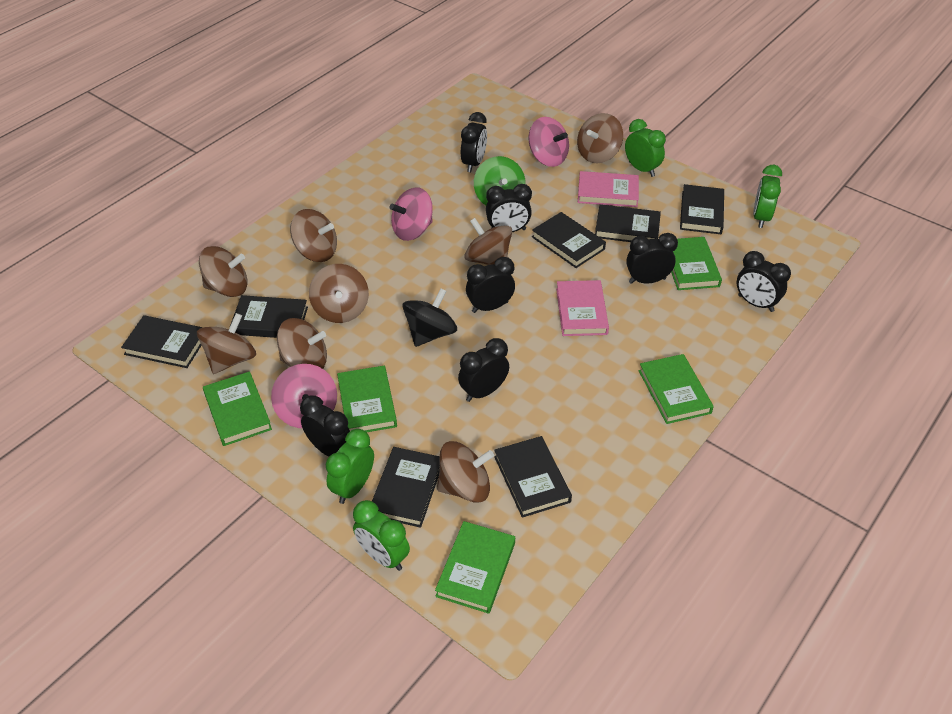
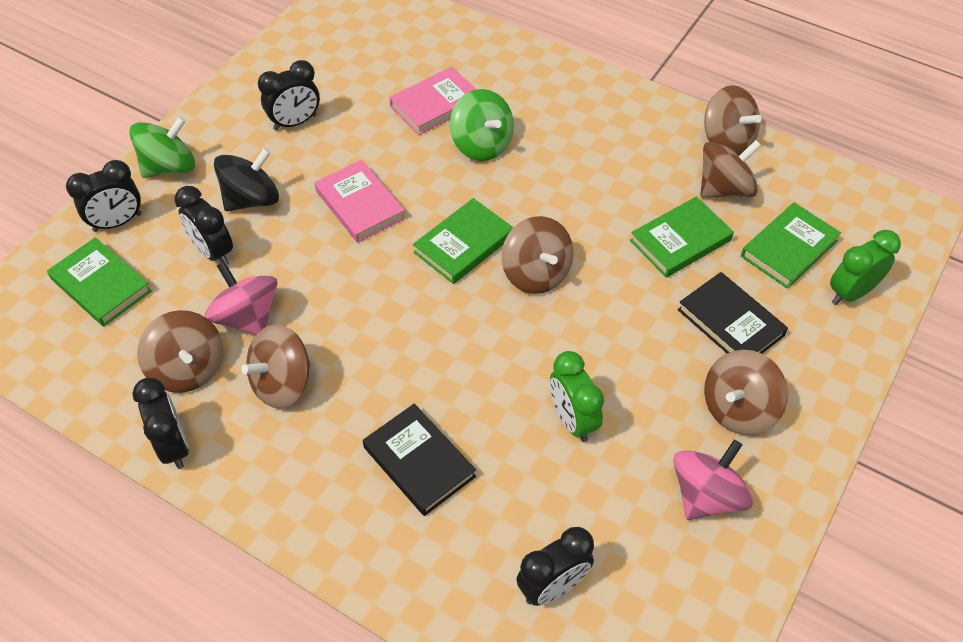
black book: [121,315,203,368] [230,295,308,338] [372,447,440,528] [494,436,572,518] [532,212,606,268] [595,204,661,242] [680,184,724,234] = 7 -> [363,404,476,516] [678,272,788,353] = 2
black clock: [300,395,350,457] [458,338,509,402] [461,112,487,172] [466,257,515,313] [486,184,532,232] [626,233,678,284] [736,251,791,312] = 7 -> [66,160,141,232] [132,378,189,469] [174,186,233,265] [258,60,320,131] [516,527,594,606] = 5
brown spinning top: [197,313,256,374] [199,246,248,297] [277,318,327,369] [290,209,337,262] [309,264,369,323] [437,441,494,503] [464,218,512,265] [577,113,623,163] = 8 -> [137,310,223,393] [241,324,311,409] [502,216,574,294] [700,140,762,198] [704,85,761,156] [704,350,788,435] = 6
green book: [203,372,272,446] [337,366,397,432] [435,521,515,614] [639,354,714,424] [671,237,722,290] = 5 -> [47,237,152,327] [413,198,513,284] [630,197,734,278] [741,202,841,289] = 4
green clock: [326,429,374,504] [353,500,410,571] [625,119,666,177] [753,165,782,228] = 4 -> [550,351,604,442] [830,230,901,305] = 2
green spinning top: [474,156,525,205] = 1 -> [129,116,195,178] [450,89,514,161] = 2
pink spinning top: [271,364,337,428] [390,187,433,241] [528,117,569,167] = 3 -> [205,261,278,335] [673,440,754,520] = 2

